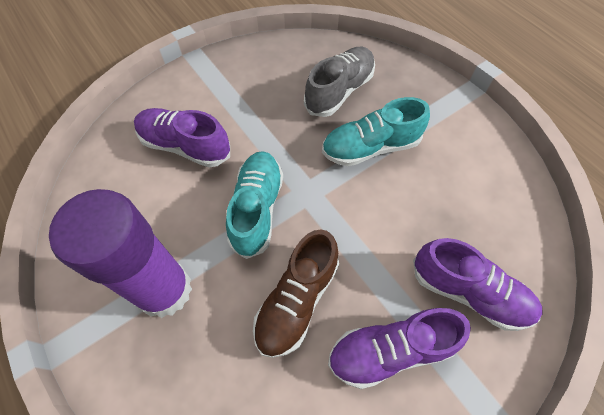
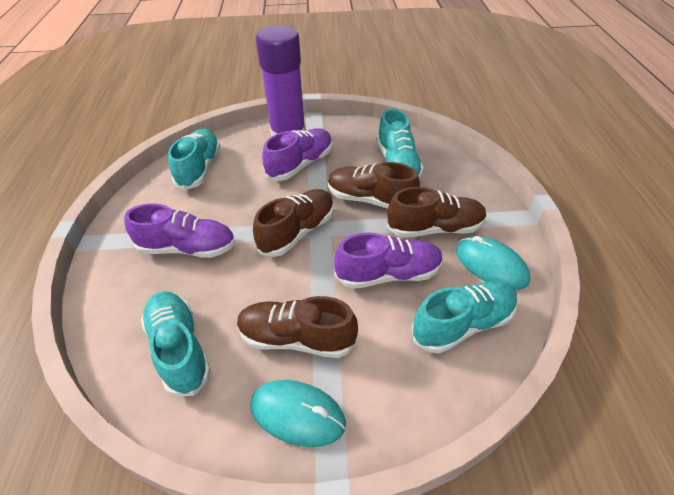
brown shoe: [253,229,339,358] = 1 -> [237,296,358,358] [253,189,334,257] [328,162,420,209] [387,187,487,238] = 4
grey shoe: [304,47,375,117] = 1 -> none = 0
turquoise mouse: none = 0 -> [250,380,346,447] [456,236,530,290] = 2
turquoise shoe: [226,151,283,259] [322,97,430,166] = 2 -> [141,291,211,396] [168,129,221,190] [377,108,424,179] [412,281,518,353] = 4

